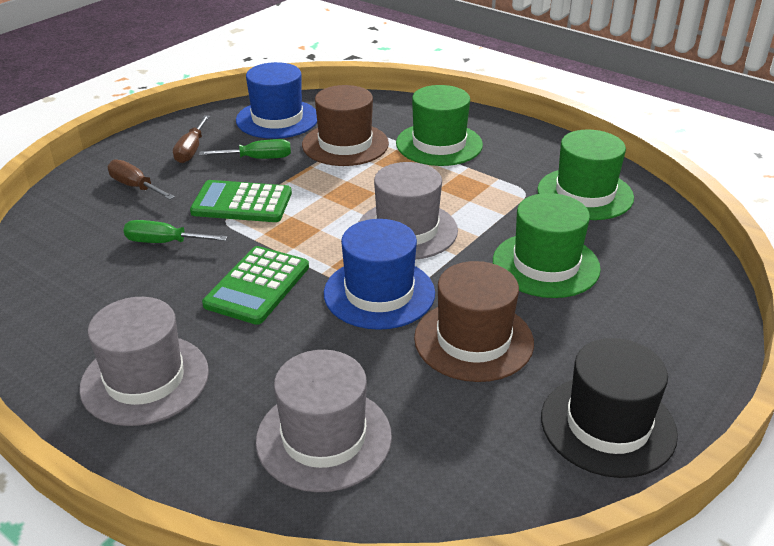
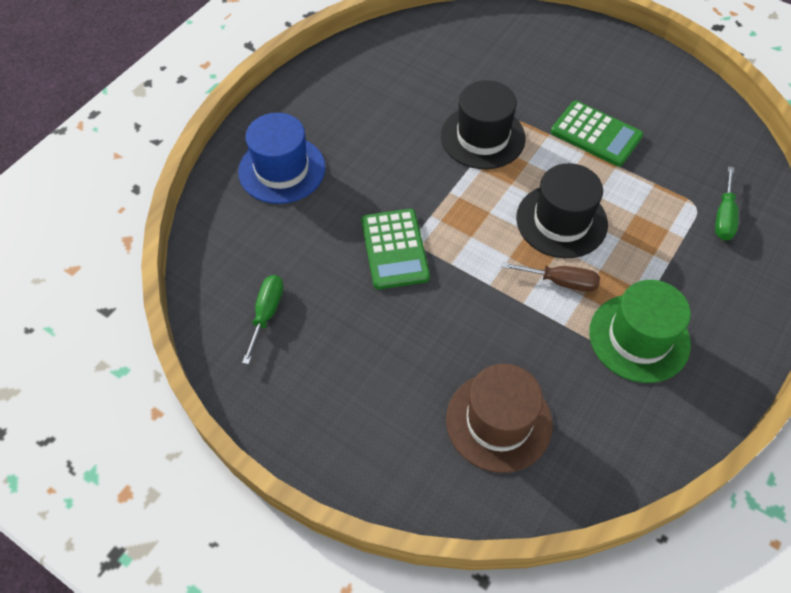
black hat: [541,338,678,478] = 1 -> [441,80,526,169] [516,163,608,258] = 2
blue hat: [236,62,317,139] [324,219,435,330] = 2 -> [238,113,326,204] = 1
brown hat: [302,85,389,166] [414,261,534,382] = 2 -> [446,364,552,473] = 1
brown screwdriver: [108,159,175,200] [173,115,210,163] = 2 -> [501,262,600,292] = 1
green hat: [396,85,483,166] [493,193,601,298] [537,130,634,220] = 3 -> [589,280,691,383] = 1
grey hat: [79,297,209,426] [256,350,392,492] [359,162,458,260] = 3 -> none = 0

